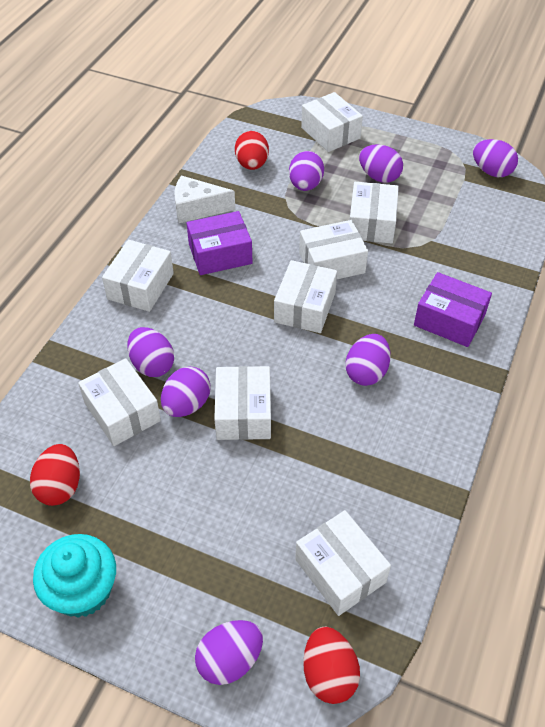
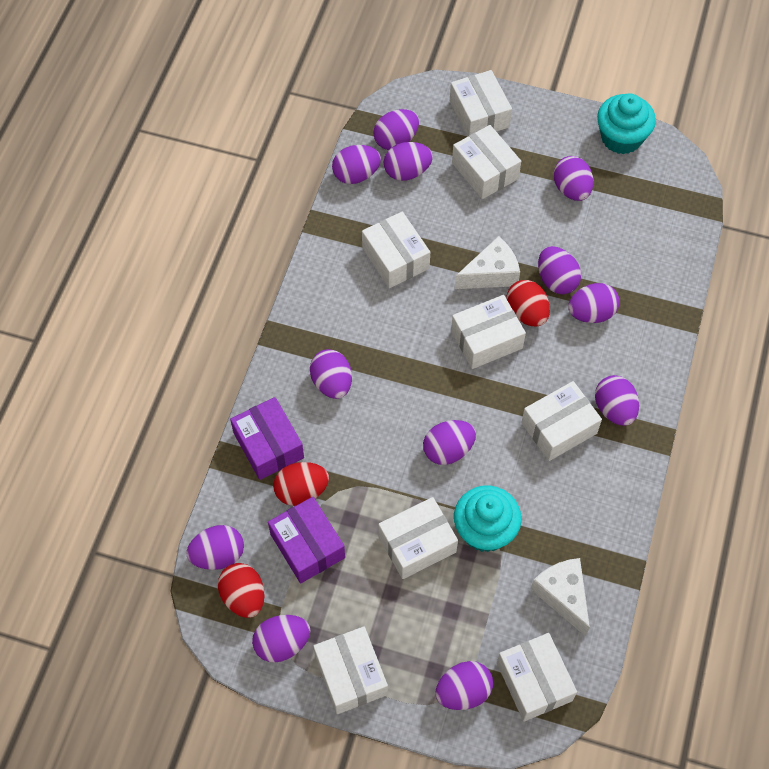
purple egg: [127,327,174,377] [161,366,211,417] [195,620,263,685] [289,151,324,191] [345,334,391,386] [359,144,403,183] [473,139,518,177] = 7 -> [186,525,244,570] [252,615,311,663] [310,349,352,399] [332,145,381,184] [373,109,419,150] [384,142,433,181] [423,420,476,465] [435,661,493,710] [538,246,581,294] [553,156,594,201] [568,283,619,323] [595,375,639,426] = 12
turquoise cupcake: [33,534,116,618] = 1 -> [454,485,522,552] [597,94,656,154] = 2
white cheese: [174,176,235,223] = 1 -> [455,236,520,289] [531,558,590,636] = 2

